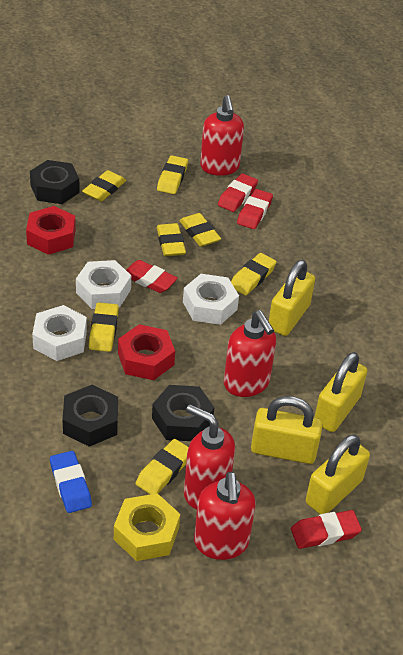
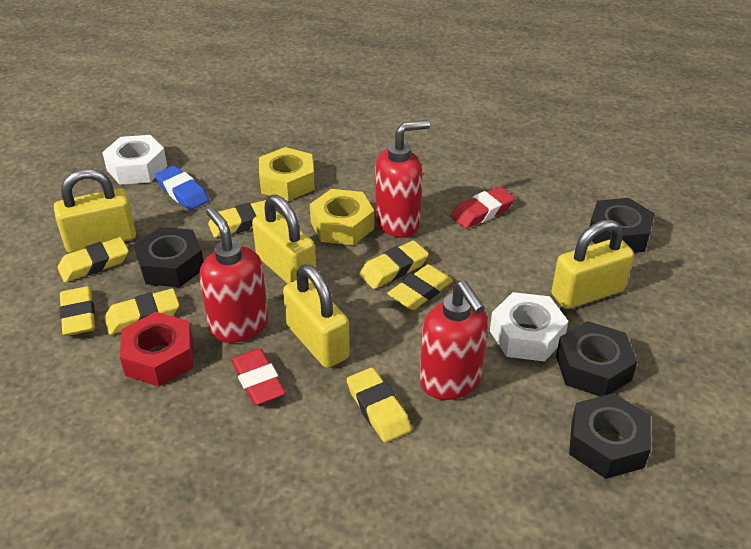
black nut: [30,160,80,204] [62,385,118,447] [152,385,214,441] = 3 -> [134,227,204,287] [556,321,638,397] [569,393,651,479] [590,198,655,253] = 4
red eraser: [126,260,178,293] [218,173,258,212] [237,189,273,229] [291,510,362,549] = 4 -> [231,348,286,406] [451,186,515,229] = 2
red nut: [26,206,76,255] [118,324,175,380] = 2 -> [120,312,194,386] = 1
red soap dispenser: [184,404,235,509] [194,472,256,560] [200,95,244,176] [224,310,276,397] = 4 -> [199,207,268,343] [375,120,430,238] [420,280,488,400] = 3
white nut: [32,305,87,361] [76,260,131,309] [183,274,239,325] = 3 -> [102,135,167,185] [490,292,568,361] = 2
yellow nut: [114,493,180,561] = 1 -> [259,147,315,201] [310,189,374,245] = 2

